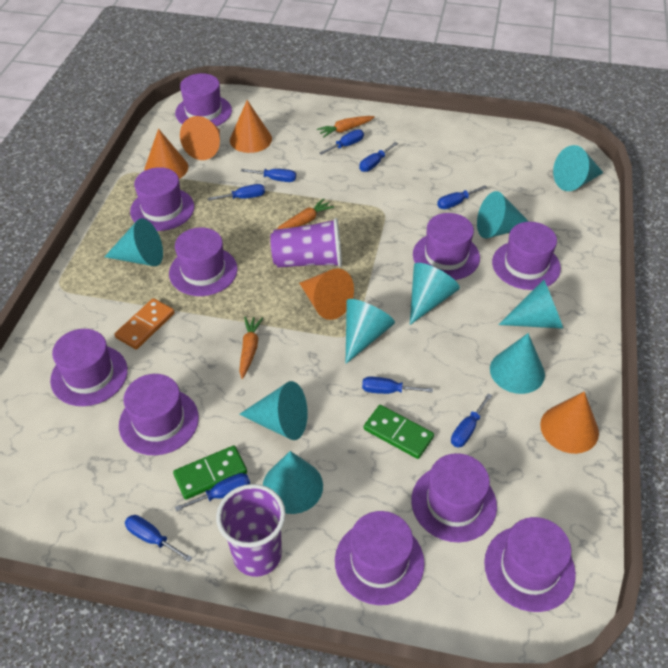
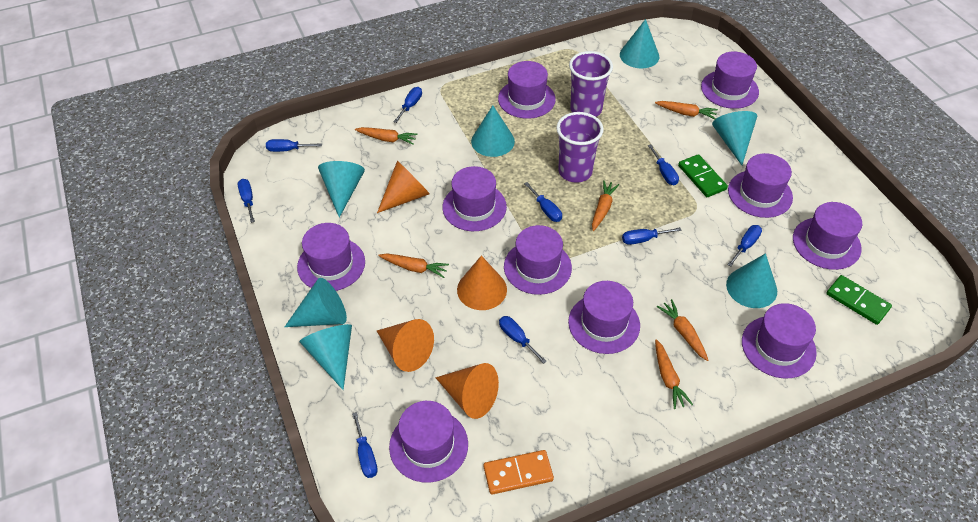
orange carrot: [239,317,263,379] [277,198,334,229] [317,116,375,138] = 3 -> [355,127,418,145] [378,253,449,278] [592,180,619,231] [655,101,718,119] [655,339,693,409] [657,299,708,361] = 6
orange cone: [144,129,188,179] [180,116,220,160] [230,100,272,153] [299,268,354,320] [540,392,599,454] = 5 -> [377,161,430,213] [377,319,434,372] [436,363,499,419] [457,255,507,310] = 4
turquoise cone: [104,218,163,266] [239,381,308,440] [263,451,323,514] [346,299,395,364] [410,263,460,325] [477,191,529,239] [490,333,545,394] [498,280,563,329] [553,145,603,191] = 9 -> [285,278,347,327] [299,324,352,390] [318,161,365,218] [471,105,515,157] [620,19,659,68] [712,111,757,165] [726,253,777,308] = 7

